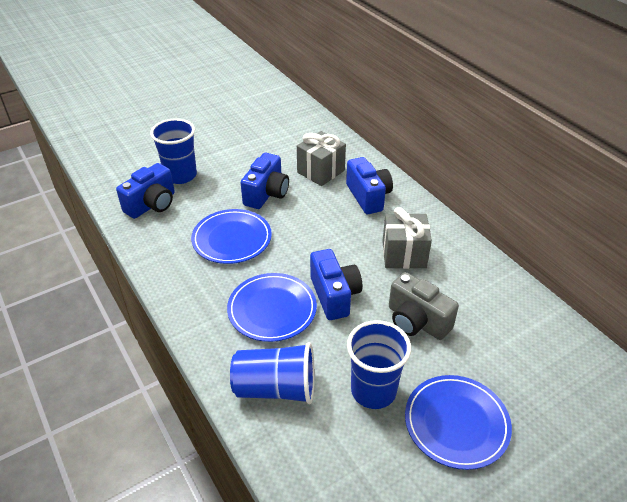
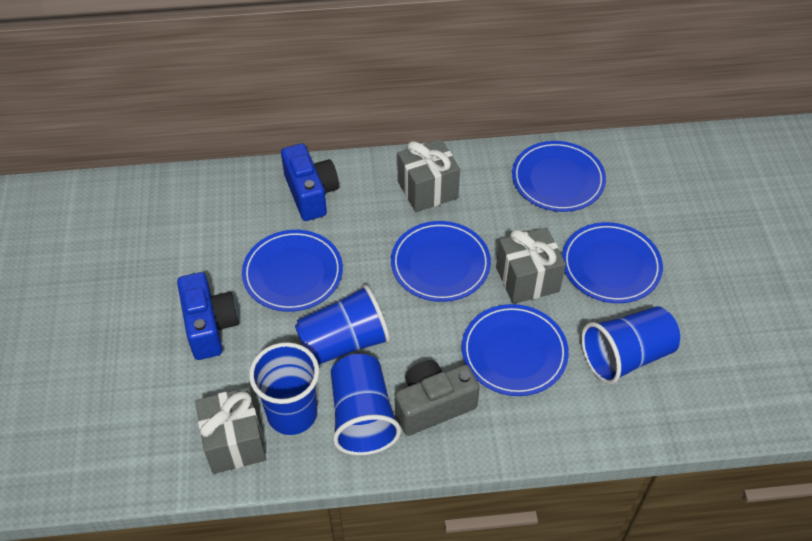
blue camera: [116,163,175,219] [241,153,289,209] [310,249,363,320] [346,157,393,214] = 4 -> [177,272,239,360] [281,143,339,221] = 2
blue cup: [150,118,197,184] [230,342,315,404] [347,320,411,409] = 3 -> [249,342,319,435] [295,285,390,365] [331,354,401,456] [581,306,680,384] = 4
blue plate: [191,209,272,264] [227,273,317,342] [405,375,512,470] = 3 -> [242,230,343,312] [391,221,491,302] [462,304,569,396] [512,141,606,212] [562,222,663,303] = 5
grey gift: [297,131,346,186] [382,207,432,269] = 2 -> [195,387,266,474] [398,139,460,212] [496,227,566,304] = 3

